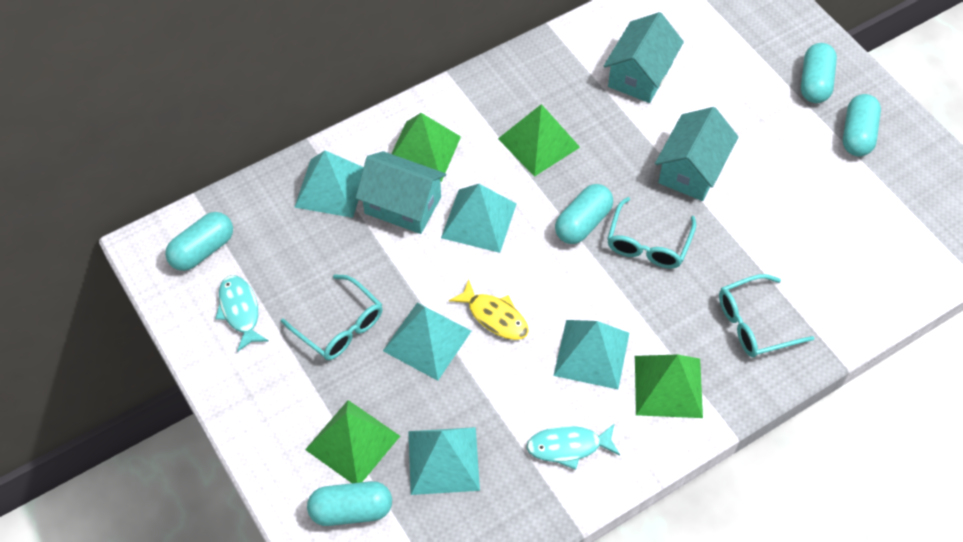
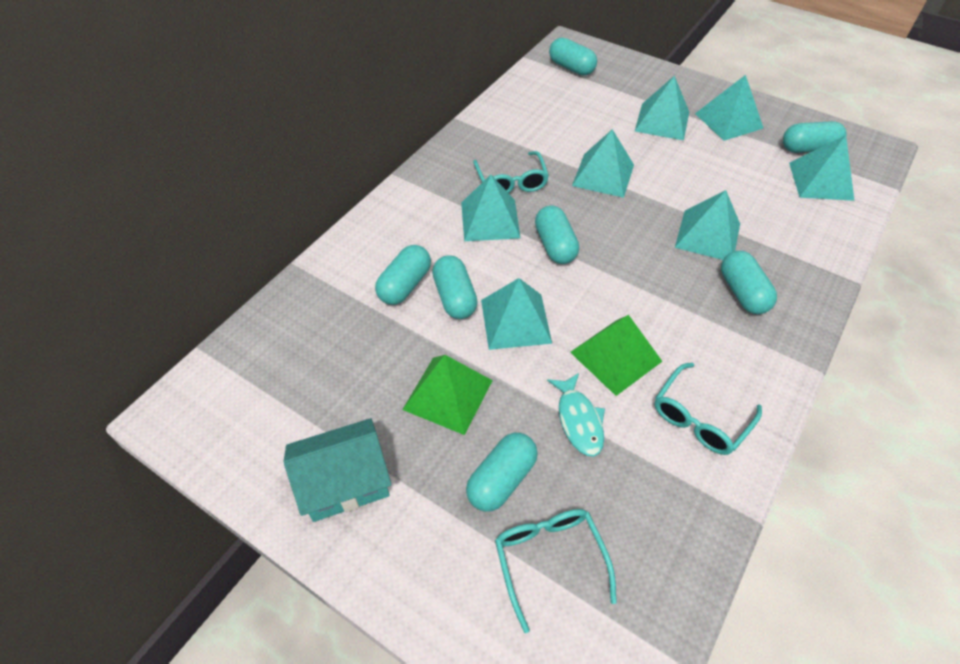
green pyramid: [305,400,400,483] [391,113,461,182] [498,104,580,177] [635,355,703,418] = 4 -> [402,355,493,435] [570,315,662,396] = 2
turquoise capsule: [165,212,233,271] [307,481,392,526] [555,184,613,244] [801,43,837,103] [843,94,881,156] = 5 -> [375,245,431,305] [432,255,478,319] [466,433,538,512] [535,205,579,264] [549,38,597,75] [721,251,777,314] [783,121,847,153] = 7
turquoise fish: [215,275,269,352] [526,423,620,470] = 2 -> [547,373,605,456] = 1
turquoise house: [355,151,446,234] [604,12,684,103] [655,107,738,201] = 3 -> [283,418,392,522] = 1
turquoise pyramid: [294,150,364,218] [383,303,471,381] [408,427,480,495] [441,184,517,253] [554,320,629,389] = 5 -> [461,175,521,241] [481,278,552,350] [572,129,634,198] [635,75,689,140] [675,190,740,260] [695,75,764,141] [789,135,855,201] = 7
yellow fish: [449,279,529,340] = 1 -> none = 0

